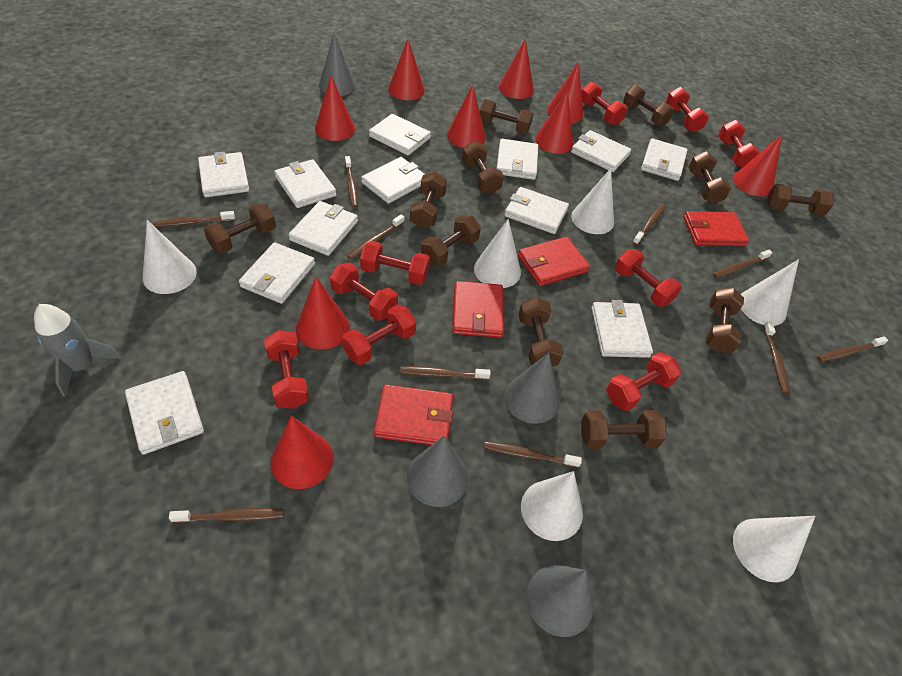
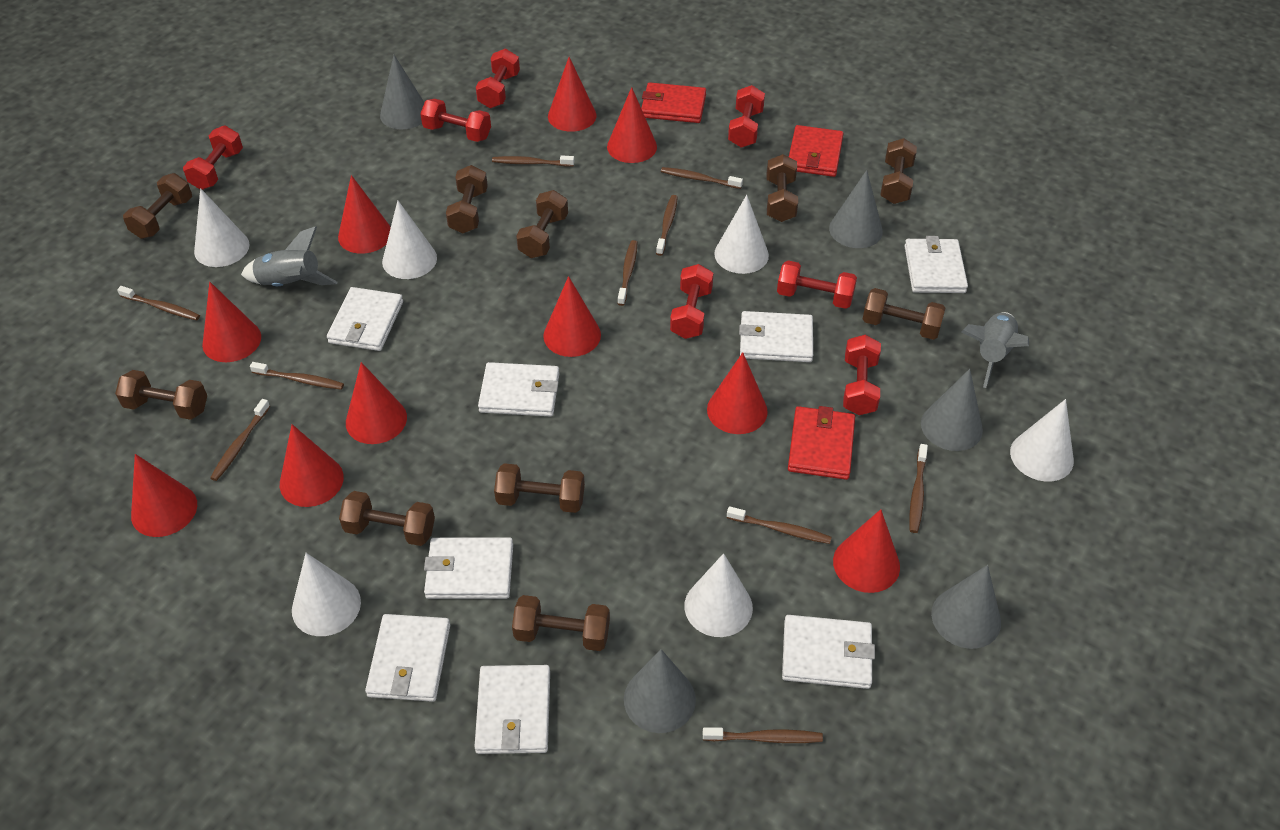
brown dumbbell: [204,203,276,254] [410,172,447,228] [421,215,481,267] [462,141,504,194] [480,99,533,134] [518,297,563,367] [581,410,667,449] [623,84,674,127] [688,151,731,204] [706,288,744,353] [768,184,834,216] = 11 -> [115,370,207,420] [123,173,192,239] [339,491,435,546] [446,165,488,233] [494,463,585,513] [512,595,610,651] [516,190,568,258] [767,154,798,222] [863,288,946,340] [880,138,917,204] = 10
grey cone: [319,33,356,96] [407,435,468,507] [504,353,559,424] [526,565,594,637] = 4 -> [380,55,425,129] [624,649,696,733] [829,170,883,248] [921,369,983,451] [931,565,1001,649] = 5
grey rocket: [34,304,122,396] = 1 -> [241,226,338,286] [961,312,1029,388] = 2
red cone: [271,416,334,489] [296,277,350,349] [315,75,355,141] [388,39,425,100] [447,84,486,148] [499,38,534,99] [535,91,573,154] [547,62,583,123] [733,135,782,196] = 9 -> [131,454,197,537] [202,282,261,362] [280,424,344,507] [338,175,391,254] [346,362,407,444] [543,276,601,357] [548,57,597,132] [607,87,657,163] [707,352,768,434] [833,509,900,593] = 10
red dumbbell: [264,330,309,409] [330,263,398,321] [342,305,416,365] [360,241,430,285] [581,82,628,126] [606,352,681,411] [615,249,682,306] [666,87,709,133] [718,120,760,169] = 9 -> [183,126,243,190] [420,99,491,142] [476,49,520,108] [670,264,713,339] [728,85,765,148] [777,260,857,309] [843,335,881,415] = 7
red wallet: [374,384,453,445] [452,281,504,338] [518,237,590,286] [684,211,749,246] = 4 -> [641,82,706,123] [788,406,855,480] [789,125,844,177] = 3
white wallet: [125,371,204,455] [198,152,249,197] [239,242,315,304] [274,159,336,208] [289,201,358,256] [361,157,424,204] [369,114,431,155] [496,139,538,180] [504,187,569,234] [571,130,631,172] [591,300,653,358] [641,138,688,181] = 12 -> [327,287,403,351] [365,614,450,702] [424,537,513,599] [474,665,550,754] [478,362,559,416] [739,311,813,362] [782,615,875,689] [904,236,968,293] = 8

